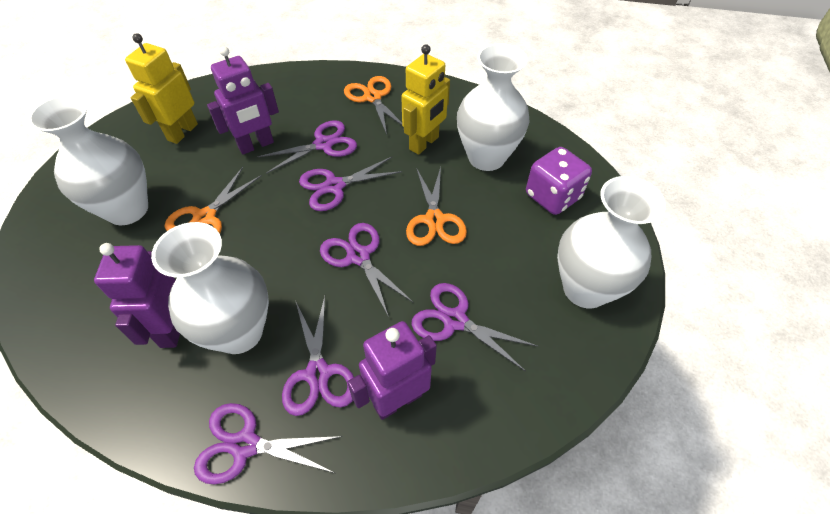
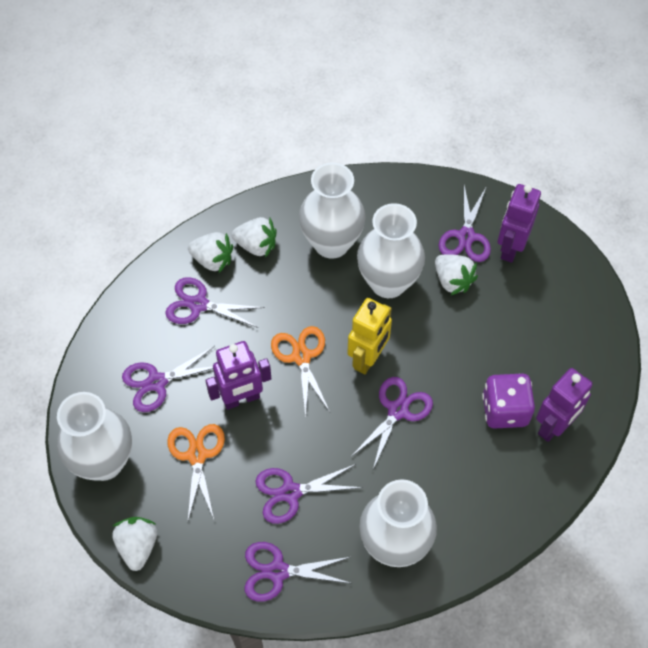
orange scissors: [165,167,262,234] [344,76,402,135] [406,167,467,246] = 3 -> [167,424,225,523] [271,326,330,418] = 2
white strawberry: none = 0 -> [112,517,157,571] [188,232,233,273] [232,217,276,258] [435,254,478,296] = 4
yellow robot: [125,33,198,144] [401,44,450,155] = 2 -> [347,298,392,375] = 1

